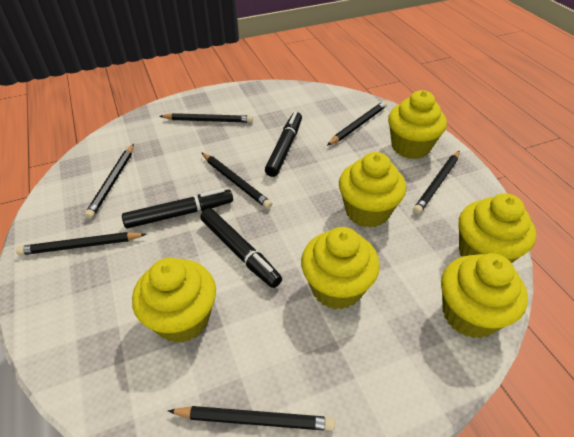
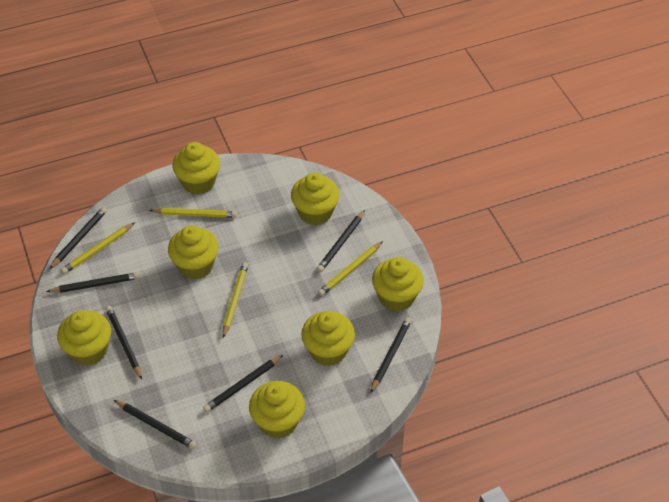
black marker: [122,188,233,229] [200,208,282,288] [265,112,302,177] = 3 -> none = 0
yellow cupcake: [132,258,216,343] [301,227,380,309] [339,152,406,228] [388,90,447,159] [441,253,528,338] [459,194,536,263] = 6 -> [57,310,111,366] [168,225,219,279] [172,142,220,195] [249,381,305,439] [291,172,340,225] [301,311,355,366] [372,257,424,311] = 7
yellow pencil: none = 0 -> [61,223,135,274] [149,208,237,218] [222,262,248,338] [318,241,383,296] = 4

